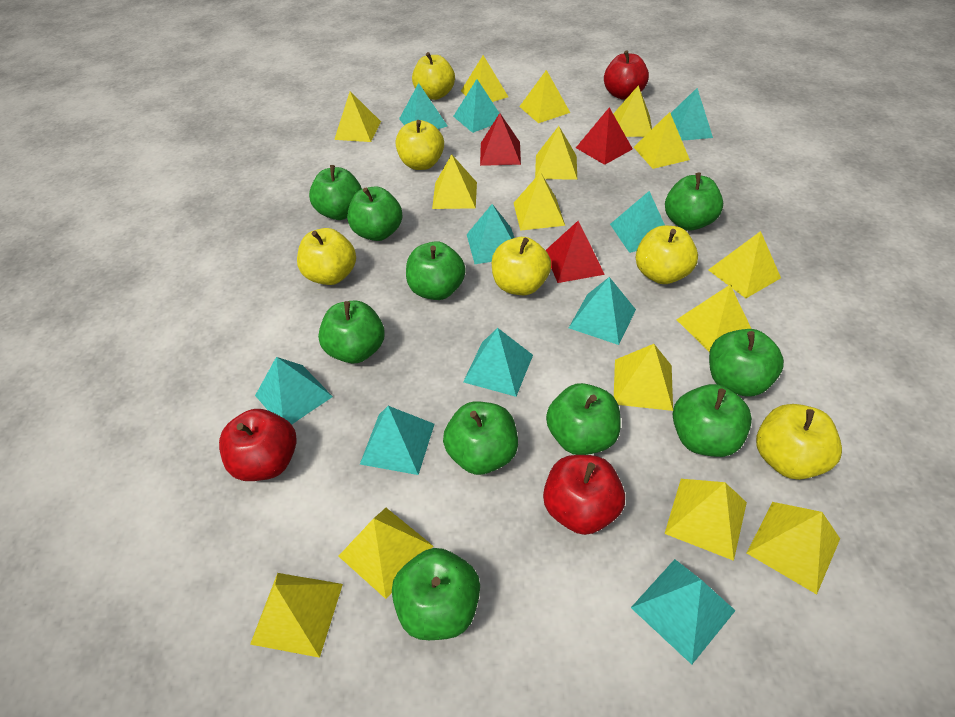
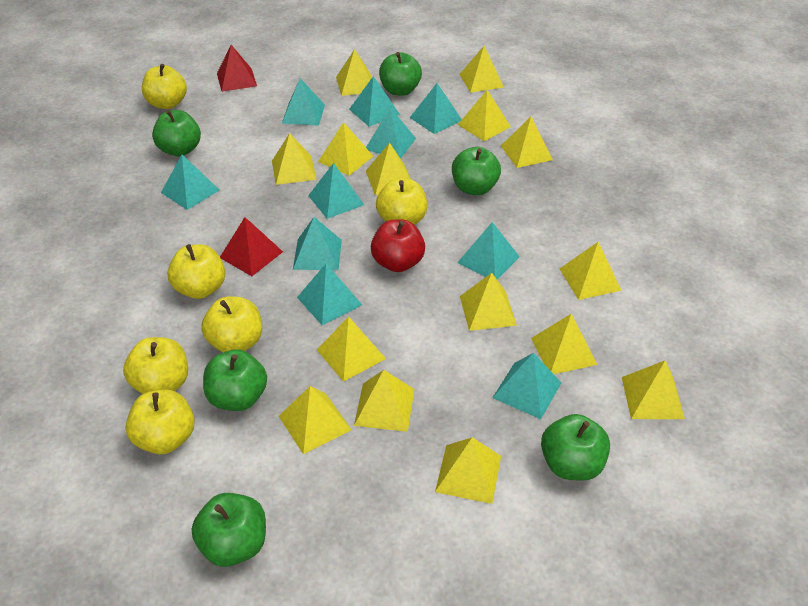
green apple: [309,165,362,220] [318,300,385,363] [347,186,402,241] [392,548,480,640] [406,241,466,300] [443,401,518,475] [546,383,621,455] [665,173,723,230] [673,384,752,457] [709,329,784,396] = 10 -> [152,110,201,156] [192,493,266,567] [203,349,267,411] [379,52,422,96] [452,147,501,195] [541,414,610,481] = 6
red apple: [219,409,297,481] [543,455,625,535] [604,50,649,100] = 3 -> [371,219,425,272] = 1
red pyramid: [480,113,521,166] [546,221,605,283] [576,107,633,165] = 3 -> [217,45,257,92] [220,217,283,276] = 2

